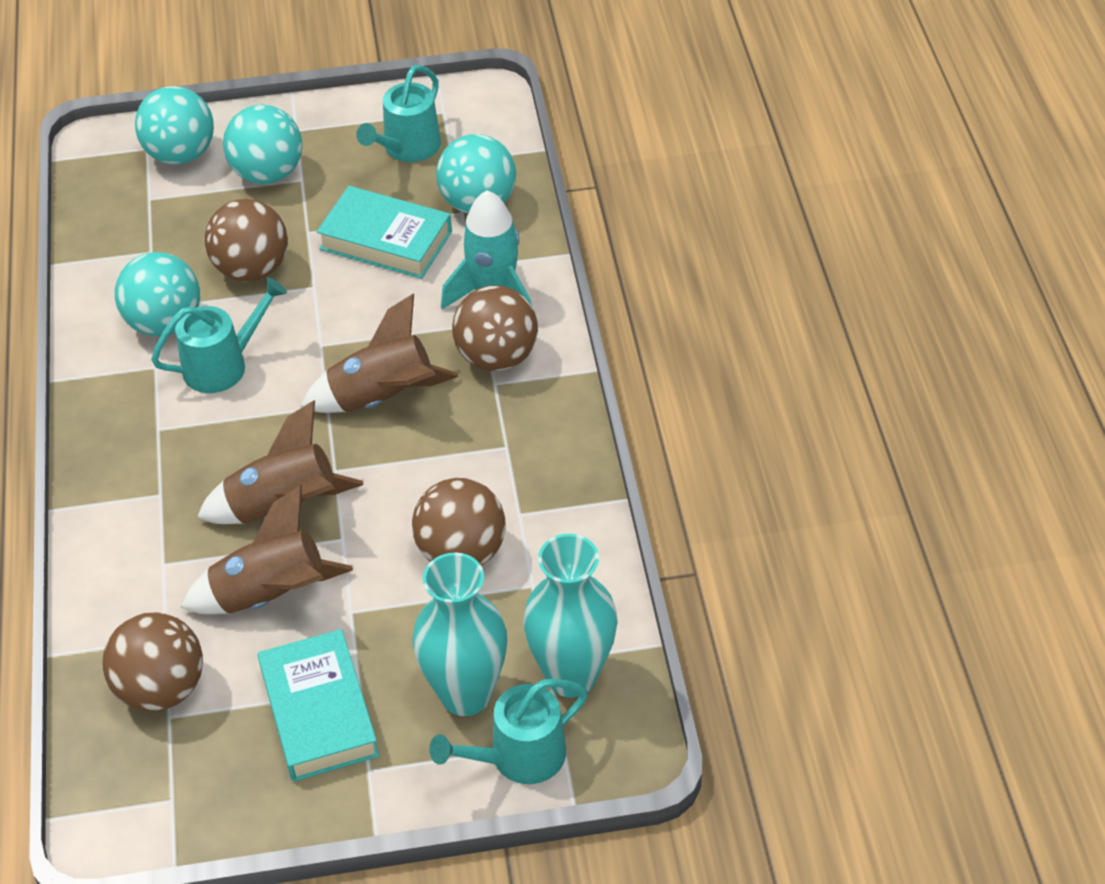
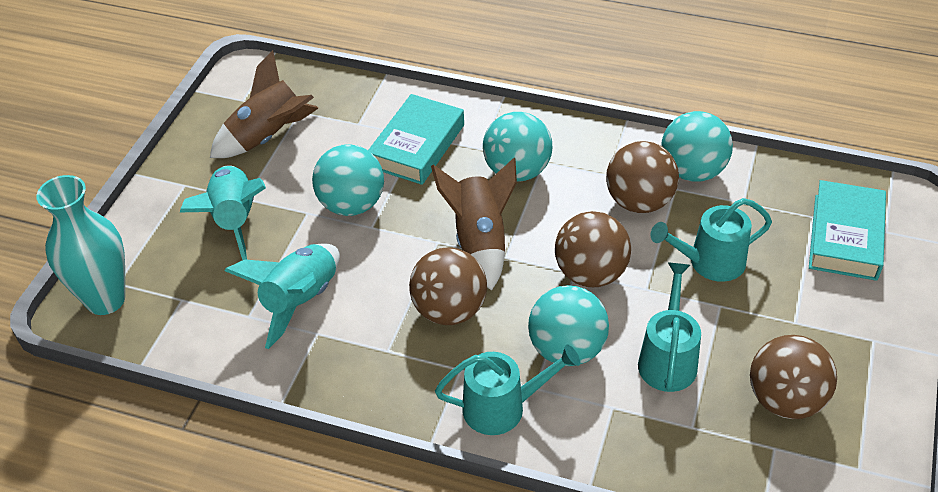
brown rocket: [181,485,353,614] [197,400,363,524] [300,294,458,413] = 3 -> [210,50,318,158] [431,158,517,291] = 2
turquoise rocket: [441,190,532,309] = 1 -> [180,165,266,260] [225,243,340,349] = 2
turquoise vase: [413,552,507,716] [523,534,618,698] = 2 -> [36,175,125,315] = 1

